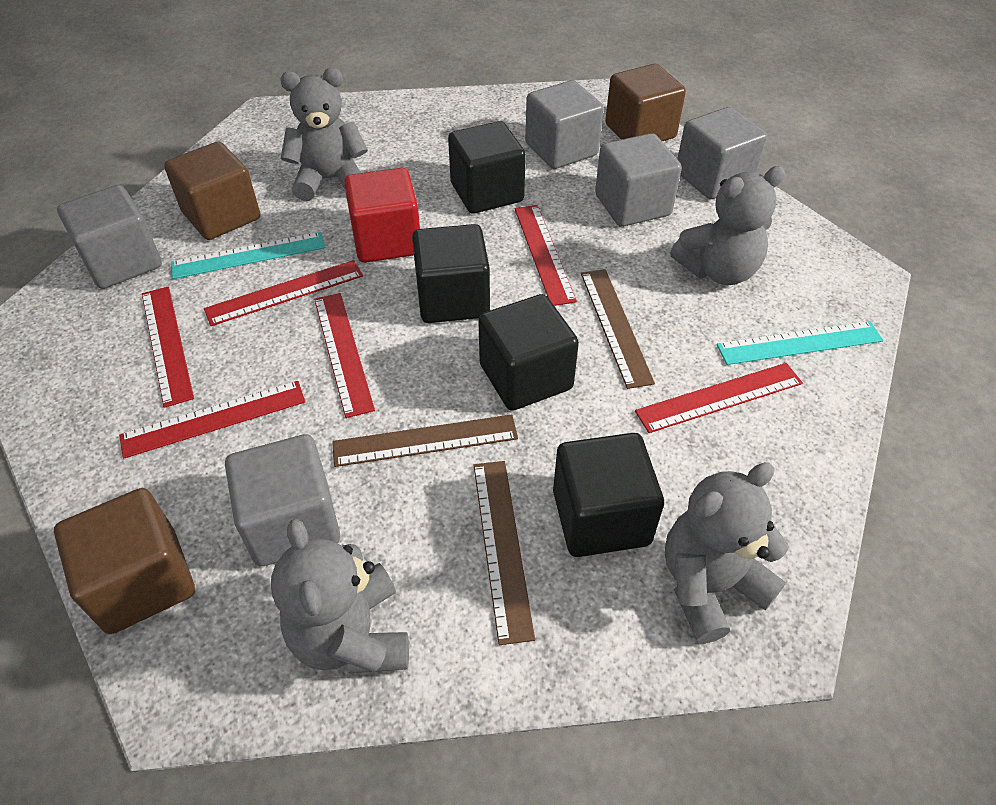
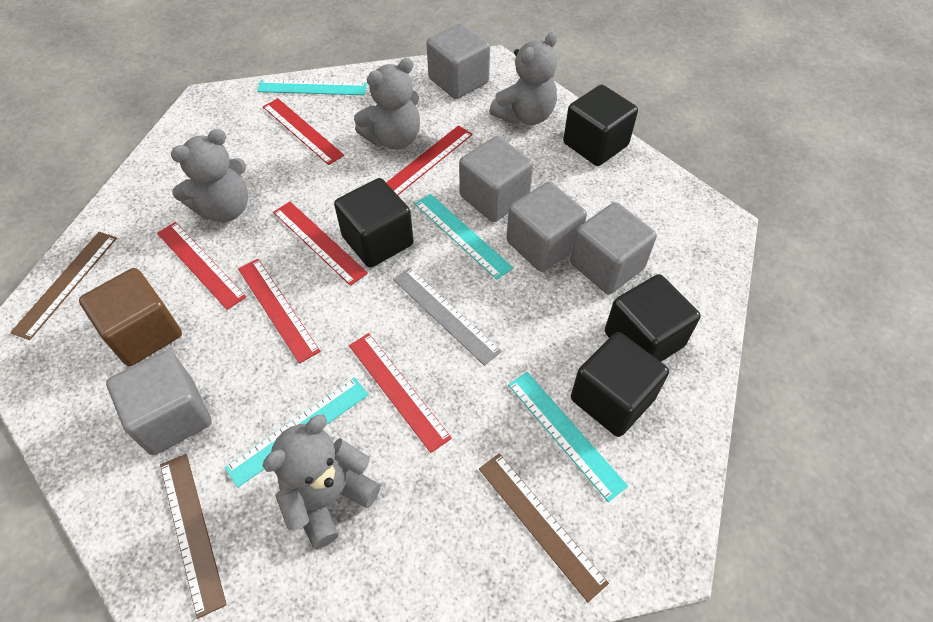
brown cube: [54,488,195,634] [164,142,260,240] [605,64,686,141] = 3 -> [79,268,182,366] = 1
grey ruler: none = 0 -> [393,267,502,366] = 1
red cube: [344,168,420,263] = 1 -> none = 0
turquoise ruler: [171,232,326,279] [717,321,883,365] = 2 -> [224,377,369,487] [257,79,367,95] [415,194,513,280] [508,372,628,502] = 4

